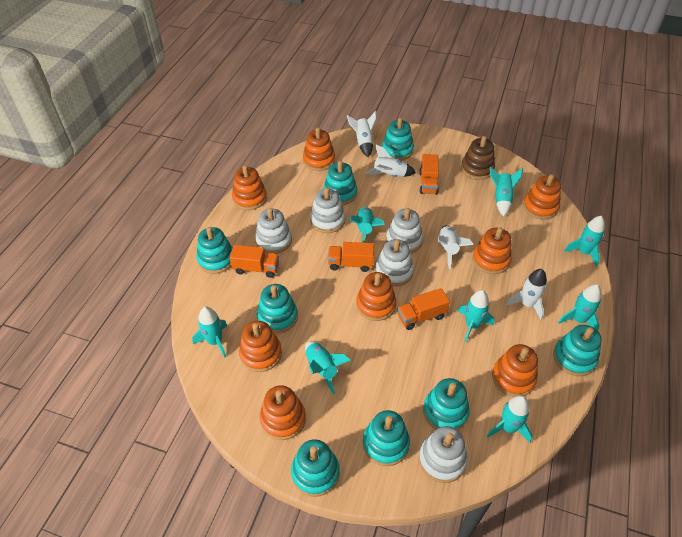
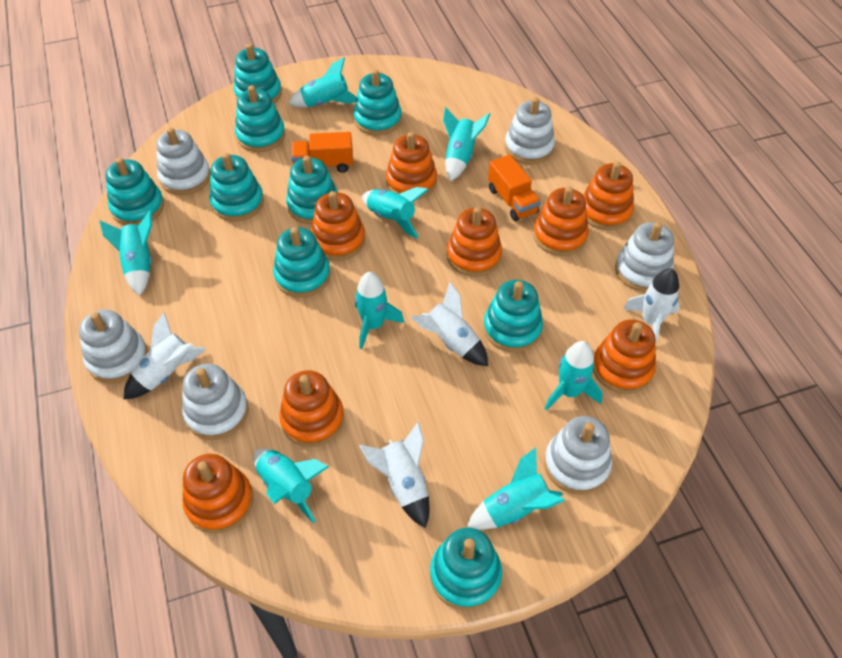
brown stacking toy: [461,136,495,180] = 1 -> none = 0
orange truck: [230,245,279,278] [328,242,374,272] [397,288,450,330] [419,154,439,195] = 4 -> [291,132,353,173] [488,155,541,221] = 2
turquoise stacking toy: [196,227,233,274] [257,284,298,333] [291,439,340,497] [323,161,357,205] [363,410,410,466] [382,118,414,161] [423,378,469,430] [553,325,602,376] = 8 -> [106,158,164,225] [210,153,264,221] [234,44,282,104] [235,86,285,152] [273,227,331,298] [286,156,338,224] [354,69,402,135] [430,528,502,610] [483,280,543,352] = 9
white stacking toy: [255,208,292,254] [310,188,345,233] [375,239,414,287] [386,208,423,253] [419,426,468,483] = 5 -> [79,310,148,384] [156,127,211,195] [183,364,249,440] [505,97,555,164] [544,416,612,495] [615,222,674,292] = 6

